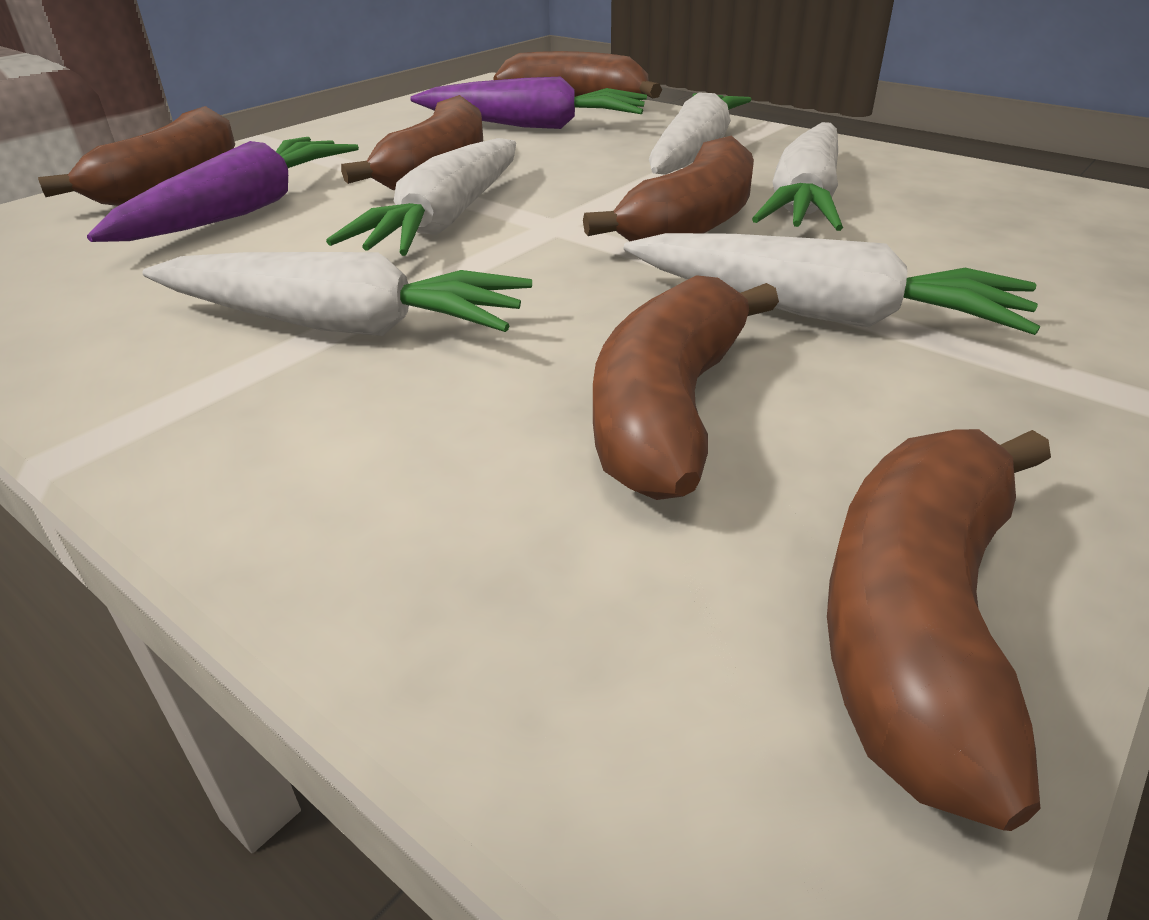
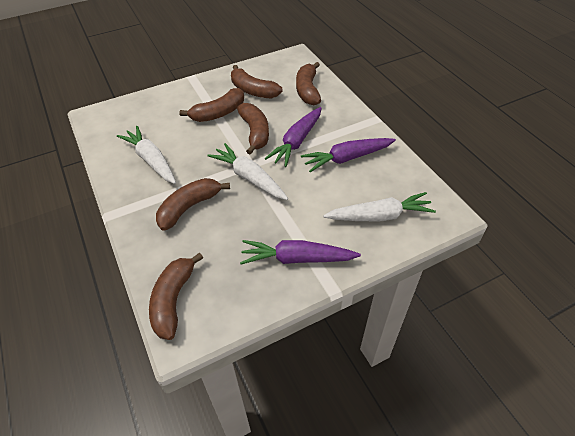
purple carrot: [87,137,359,242] [410,77,647,129] = 2 -> [240,240,361,264] [265,107,321,167] [301,138,396,172] = 3
white carrot: [143,252,532,336] [326,138,516,256] [624,233,1040,335] [649,93,752,175] [752,122,843,231] = 5 -> [117,126,176,184] [207,143,288,200] [323,192,436,222] = 3

